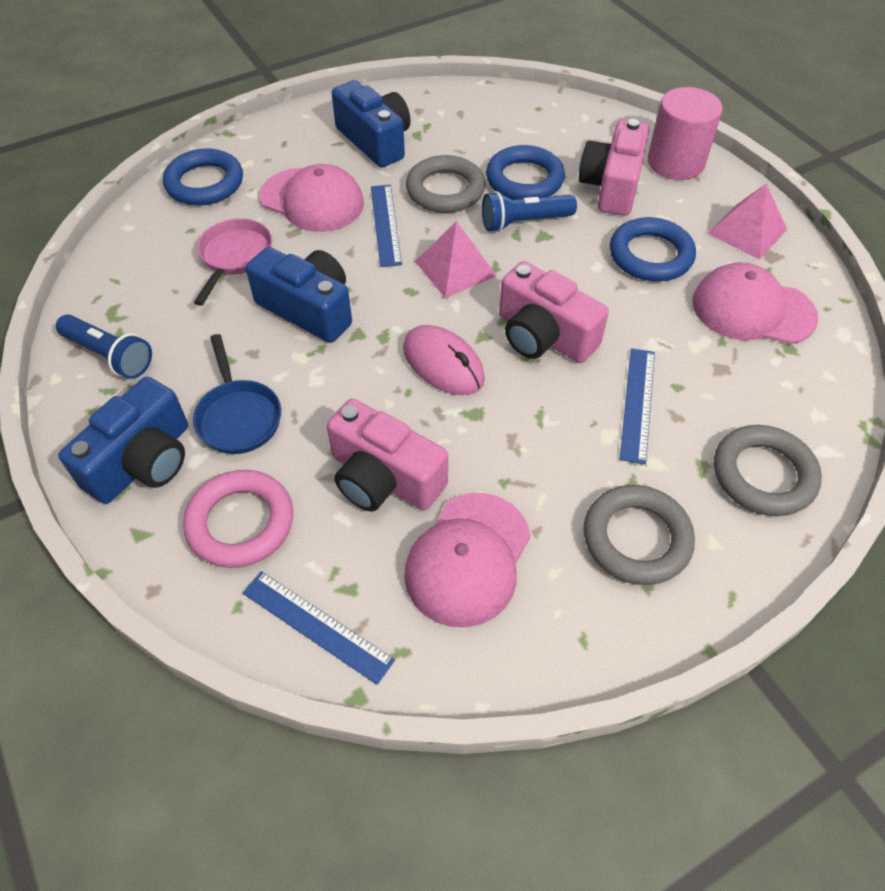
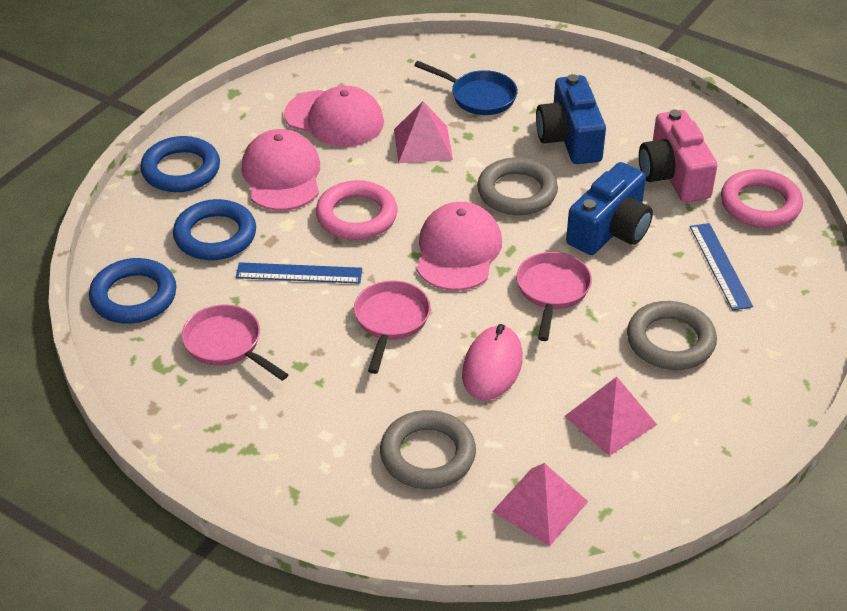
blue camera: [58,377,188,504] [246,247,352,343] [331,80,411,168] = 3 -> [536,74,606,164] [566,162,653,255] = 2
blue flashlight: [56,314,152,379] [482,191,577,232] = 2 -> none = 0
blue ruler: [243,571,395,685] [371,185,402,267] [620,348,655,464] = 3 -> [236,262,362,284] [690,223,753,310] = 2
pink camera: [327,399,448,512] [499,261,609,363] [579,119,649,216] = 3 -> [639,109,717,202] = 1
pink cylinder: [648,87,723,180] = 1 -> none = 0
pink pan: [194,218,272,306] = 1 -> [182,305,289,381] [354,280,431,374] [517,252,592,341] = 3
pink pyramid: [415,221,497,298] [707,184,787,260] = 2 -> [394,101,453,163] [492,463,588,546] [565,377,657,456] = 3
pink ring: [183,470,293,568] = 1 -> [316,180,398,240] [721,169,803,228] = 2

